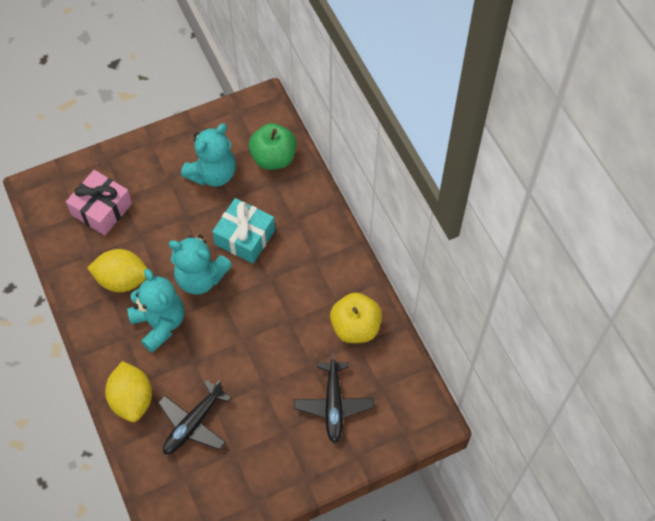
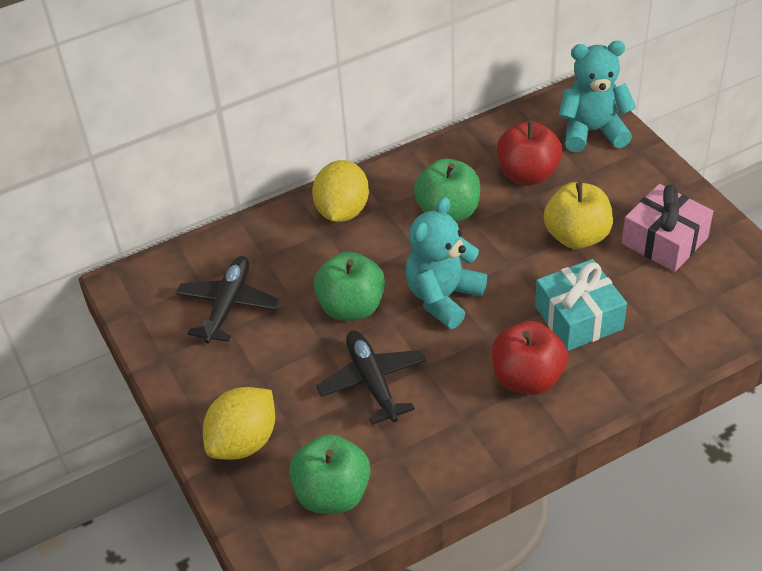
green apple: [249,123,296,170] = 1 -> [289,434,371,514] [314,252,385,321] [414,158,480,222] = 3
red apple: none = 0 -> [492,321,568,395] [497,120,562,185] = 2
turquoise teddy bear: [127,269,184,353] [168,235,232,295] [181,124,236,187] = 3 -> [405,197,487,329] [559,41,636,152] = 2

